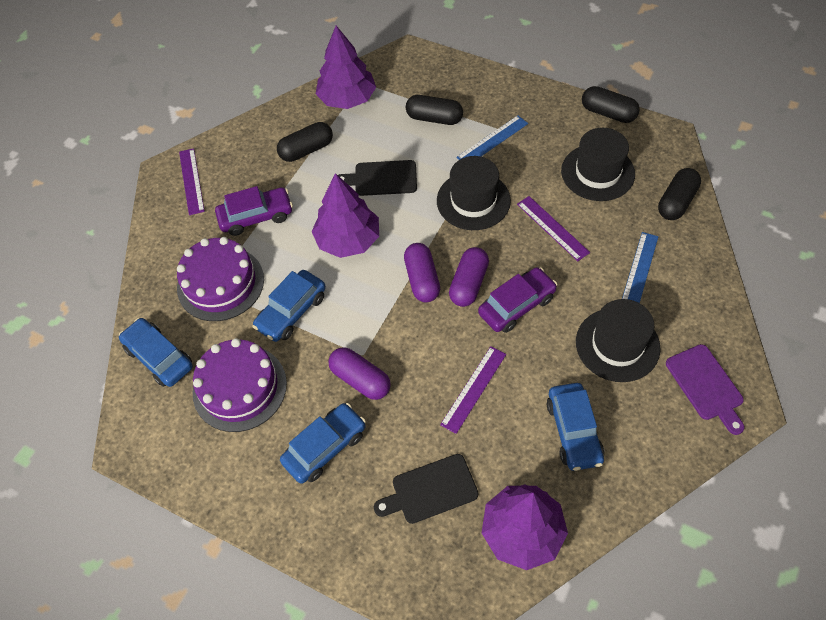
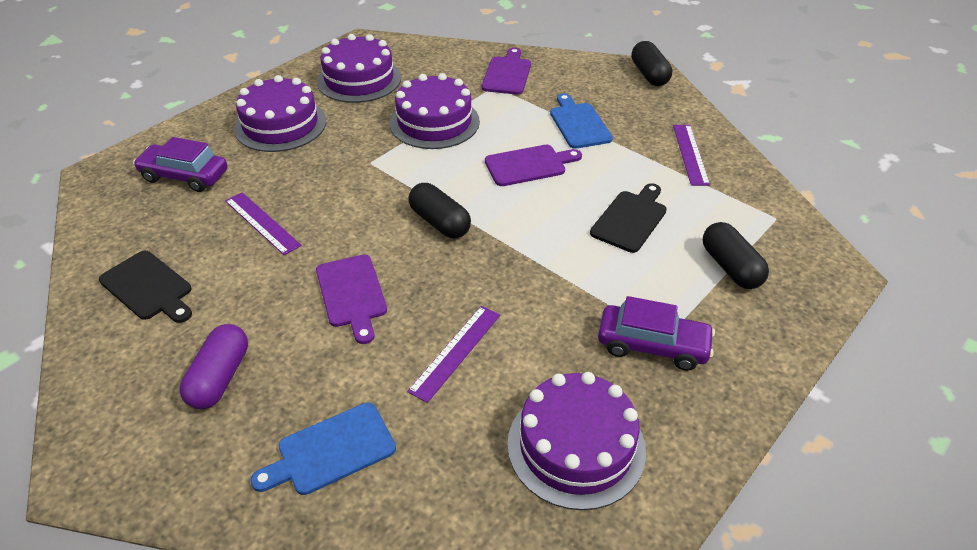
black capsule: [277,122,333,162] [406,95,463,125] [582,86,640,123] [658,168,701,220] = 4 -> [408,183,471,238] [632,41,672,86] [703,222,769,289] = 3
black hat: [437,156,511,230] [561,128,635,201] [576,299,661,382] = 3 -> none = 0
blue car: [119,318,193,387] [252,270,326,342] [280,403,366,484] [547,383,604,471] = 4 -> none = 0
blue cutting board: none = 0 -> [250,402,396,495] [550,93,613,149] = 2
blue ruler: [456,115,528,160] [622,232,659,303] = 2 -> none = 0
purple cake: [177,237,264,321] [193,338,287,432] = 2 -> [234,75,326,152] [317,34,401,103] [390,73,480,149] [507,372,646,510] = 4
purple capsule: [329,347,391,400] [404,243,440,302] [449,247,489,307] = 3 -> [180,324,248,409] = 1
purple cutting board: [666,344,745,435] = 1 -> [316,255,387,344] [482,48,531,95] [485,145,582,186] = 3
purple tree: [312,173,379,258] [316,26,376,109] [482,484,568,570] = 3 -> none = 0

